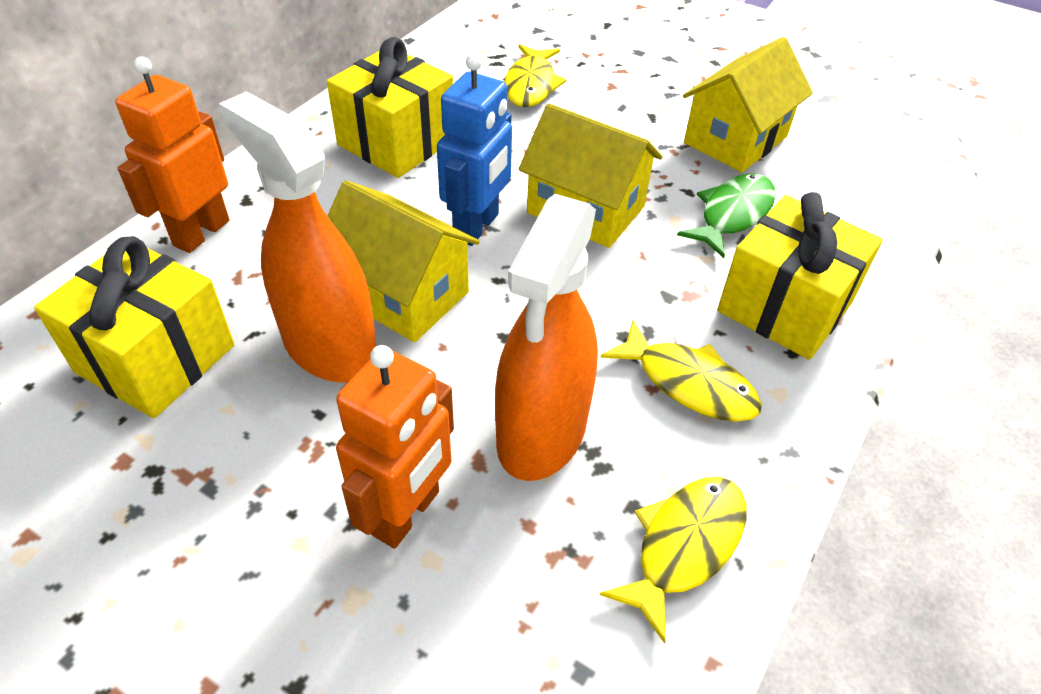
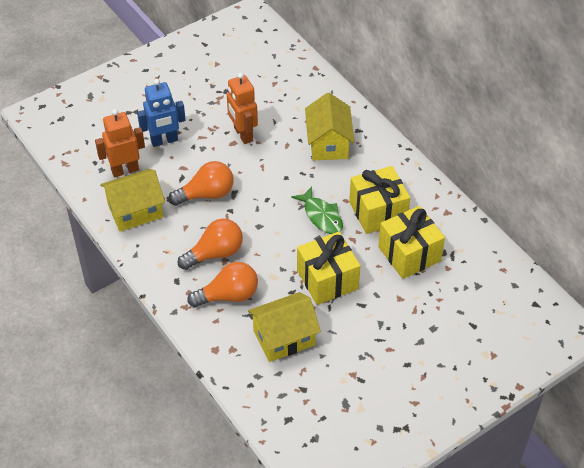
orange light bulb: none = 0 -> [168,161,234,206] [177,218,243,270] [187,262,258,308] = 3
orange spray bottle: [219,92,376,382] [495,194,598,481] = 2 -> none = 0
yellow fish: [504,44,566,107] [599,477,746,644] [600,320,762,422] = 3 -> none = 0

